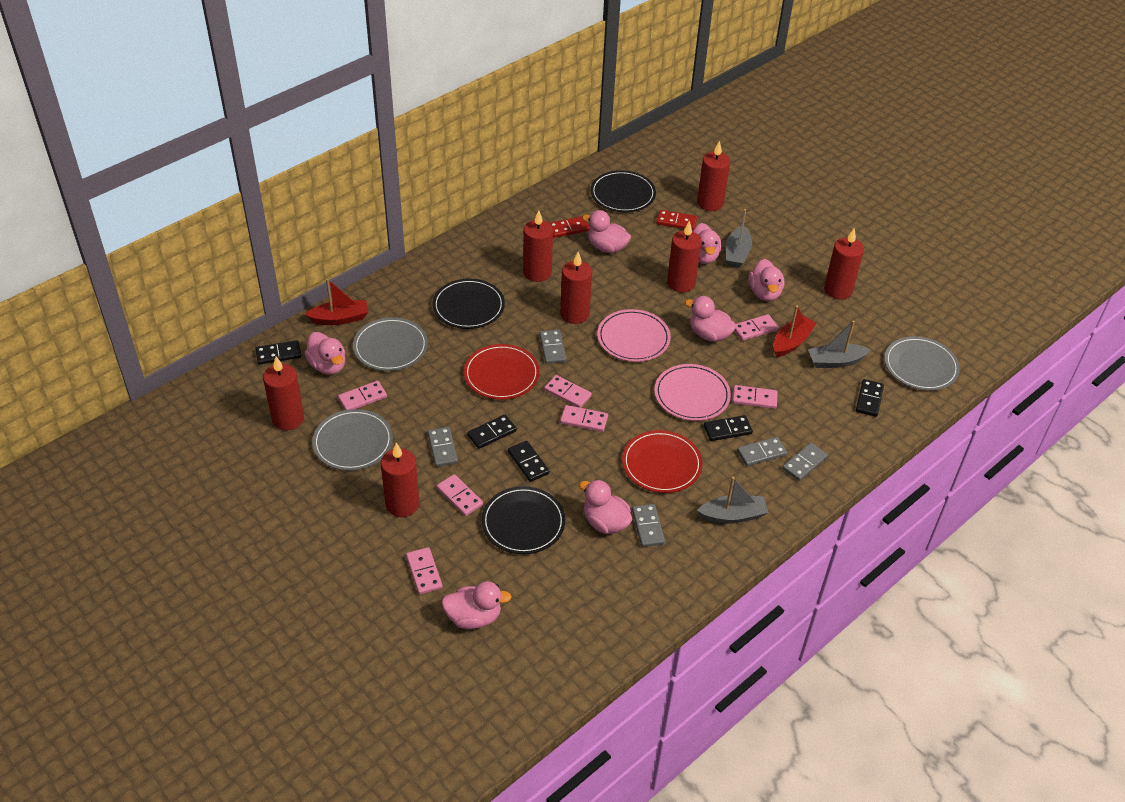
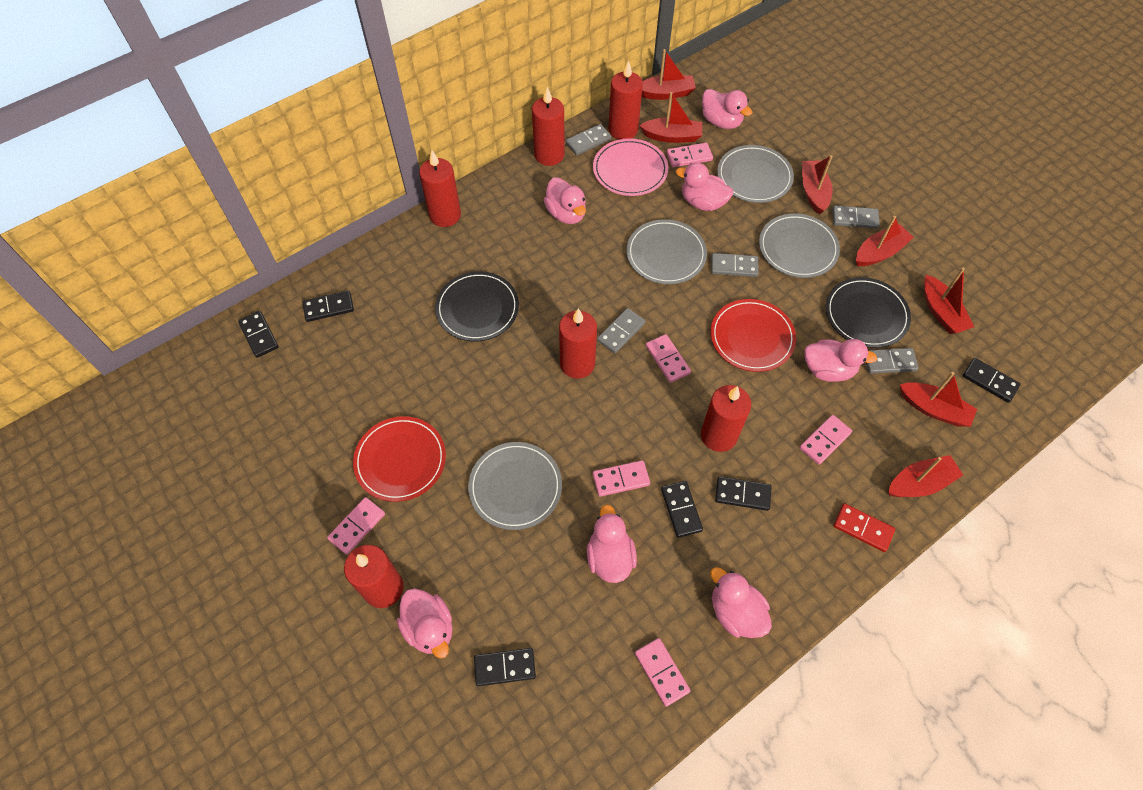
black domino: [255,340,301,365] [467,415,517,449] [508,441,549,482] [704,415,753,441] [856,379,884,417] = 5 -> [238,311,279,358] [303,290,354,322] [474,648,536,686] [661,481,703,538] [715,476,772,511] [963,358,1021,403] = 6
black plate: [433,279,505,329] [481,486,565,554] [591,170,656,212] = 3 -> [435,271,519,341] [826,277,911,348] = 2
grey boat: [697,477,769,524] [726,209,752,268] [808,320,871,368] = 3 -> none = 0
grey plate: [312,409,393,471] [353,317,428,371] [884,336,960,391] = 3 -> [468,442,562,530] [627,219,707,284] [717,145,794,203] [759,213,840,278] = 4
pink domino: [338,381,387,410] [406,547,443,594] [437,474,483,516] [544,375,592,408] [560,405,608,432] [732,385,778,409] [734,314,778,341] = 7 -> [327,497,385,555] [593,460,650,497] [635,638,691,707] [646,334,691,383] [666,143,713,167] [800,415,852,465] = 6
pink plate: [597,309,671,362] [654,364,731,421] = 2 -> [593,138,668,196] = 1
red boat: [305,278,368,325] [773,305,817,357] = 2 -> [639,92,702,143] [642,49,696,100] [802,155,833,215] [856,216,914,266] [888,455,963,497] [900,372,977,427] [924,268,974,334] = 7
red candle: [263,356,304,430] [381,443,420,517] [523,210,553,282] [560,252,592,324] [667,220,702,292] [697,141,730,211] [824,228,864,300] = 7 -> [344,545,404,608] [419,150,461,227] [532,87,565,166] [559,308,597,379] [609,60,643,139] [701,385,751,452] = 6
red domino: [550,216,590,238] [656,210,697,230] = 2 -> [833,503,895,552] = 1

